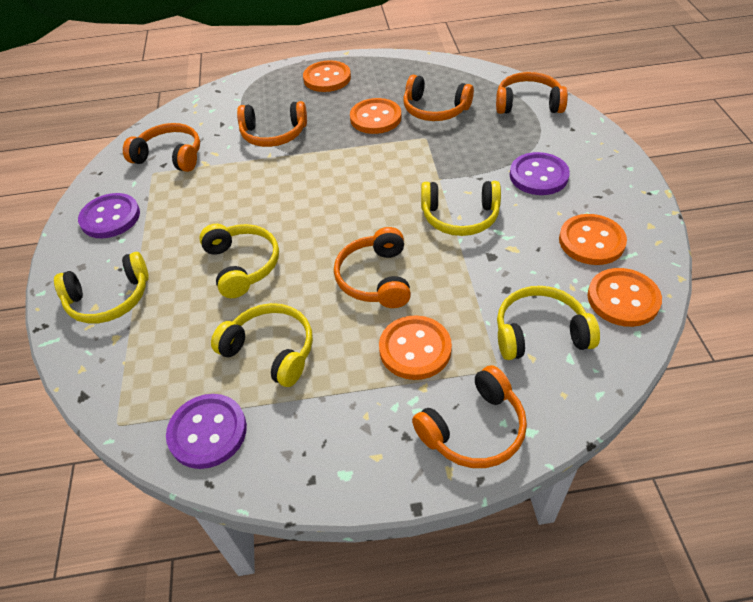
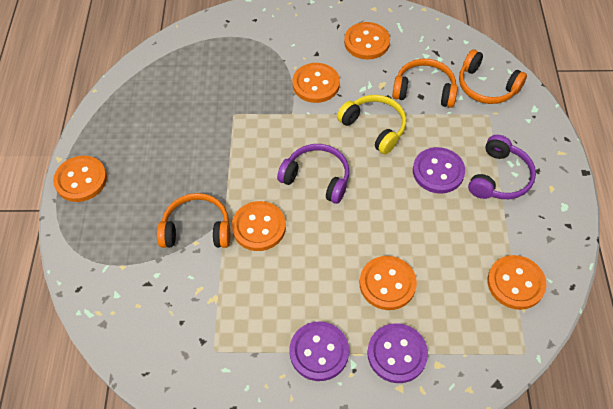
orange button: [303,60,351,92] [350,98,401,134] [379,315,452,380] [559,214,627,265] [587,268,662,327] = 5 -> [53,155,107,202] [232,201,286,251] [292,63,340,103] [344,22,390,60] [360,256,417,310] [487,255,547,310] = 6
orange headphones: [123,123,200,172] [237,101,307,147] [334,227,411,308] [403,75,474,121] [412,365,527,468] [496,72,568,114] = 6 -> [157,193,230,248] [392,59,458,108] [459,49,527,104] = 3
purple headphones: none = 0 -> [277,144,349,204] [468,135,536,199] = 2
yellow headphones: [54,252,149,323] [199,224,279,298] [211,303,313,387] [421,181,501,236] [497,286,600,360] = 5 -> [337,95,406,154] = 1

